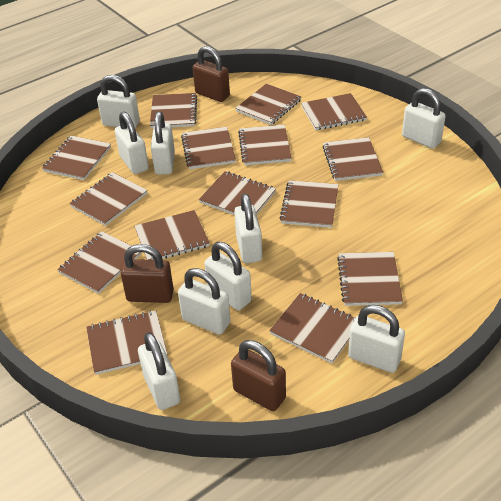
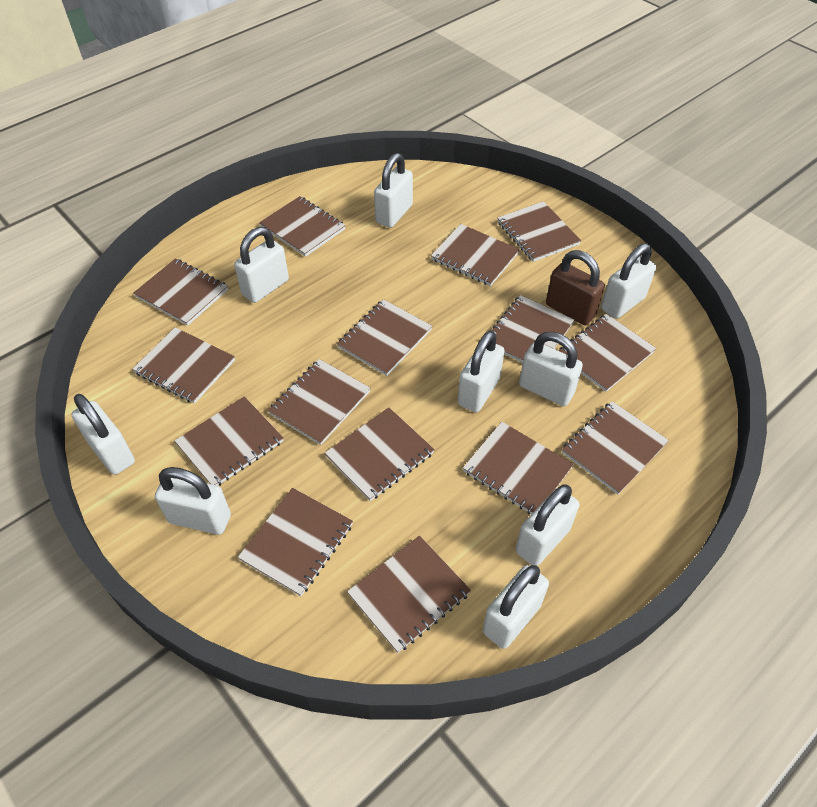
brown padlock: [121,244,174,303] [193,46,230,102] [231,340,286,411] = 3 -> [546,250,605,325] = 1

